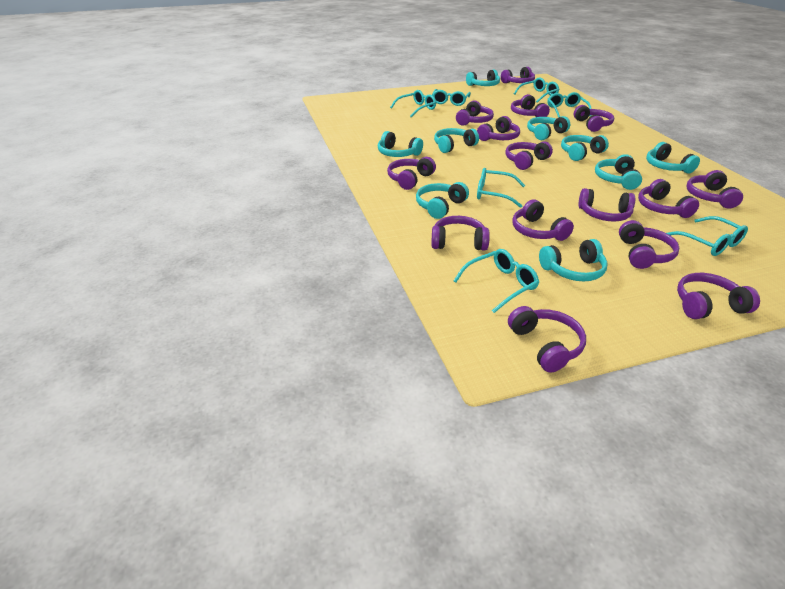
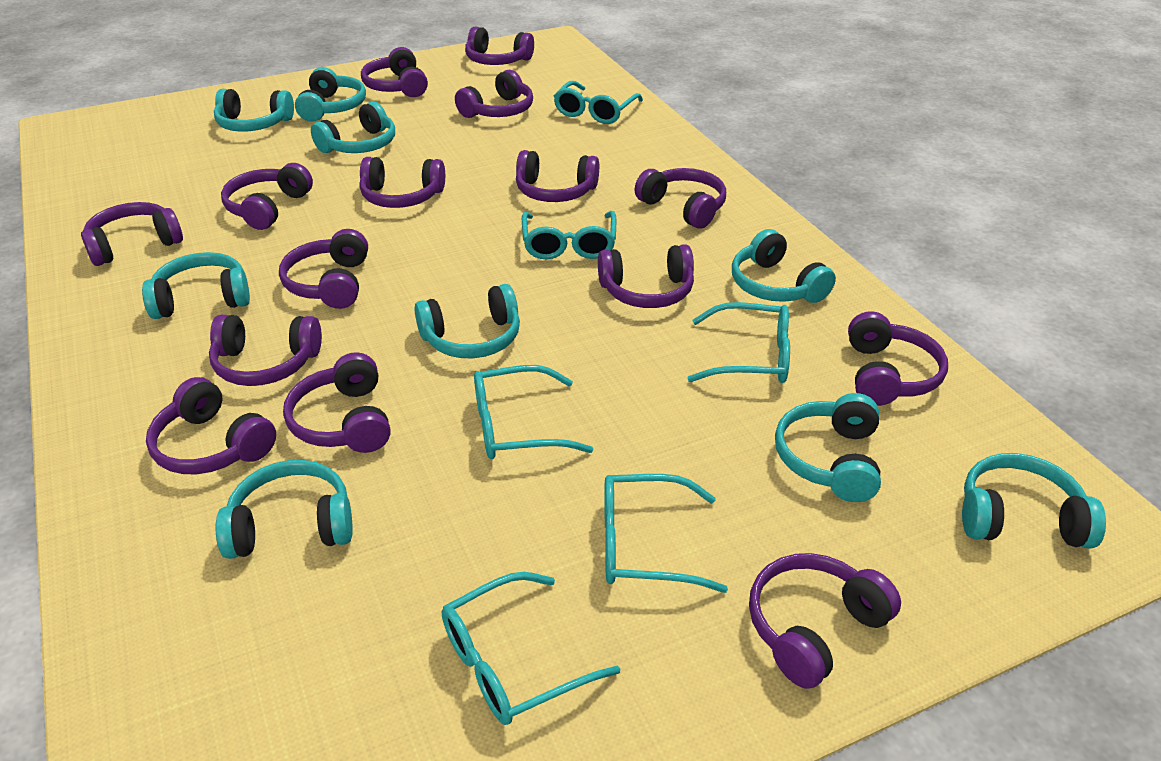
turquoise glasses: [390,90,436,117] [432,89,471,106] [453,249,539,313] [477,168,525,208] [514,77,559,103] [547,92,592,118] [667,216,748,256] = 7 -> [442,572,620,725] [474,365,593,459] [522,211,616,259] [554,81,643,124] [604,474,728,593] [687,302,790,383] = 6

